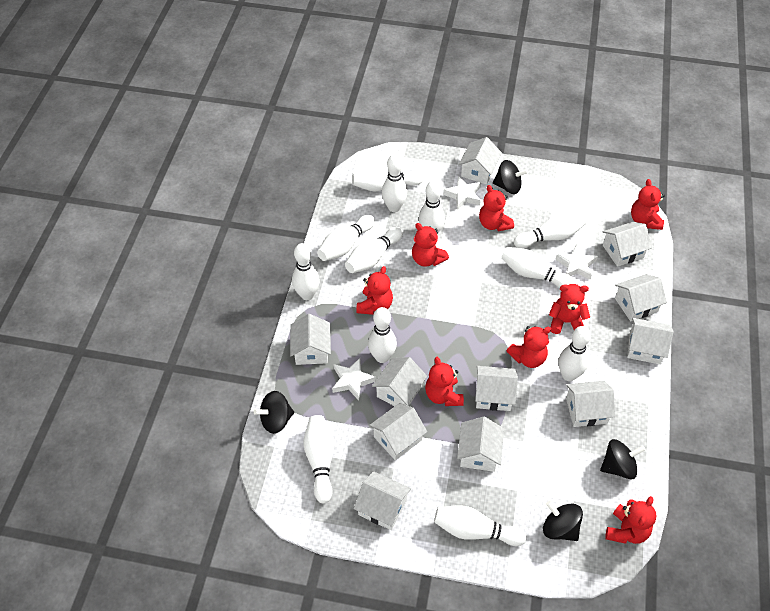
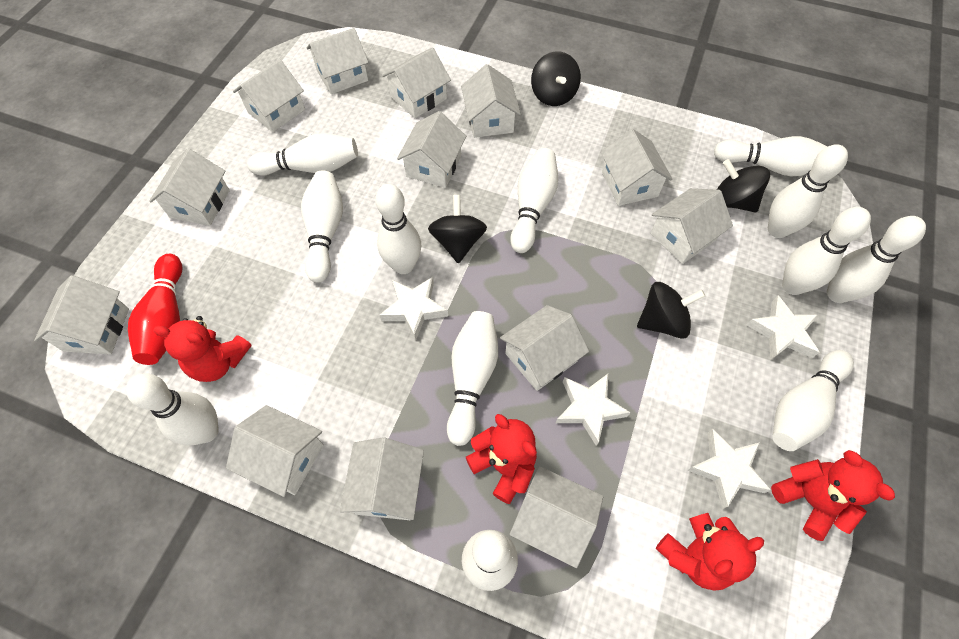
red bowling pin: none = 0 -> [128,254,182,365] = 1
red teddy bear: [356,266,393,315] [412,223,449,267] [425,357,464,406] [479,185,514,231] [507,326,551,368] [549,284,590,334] [605,496,656,544] [631,179,665,230] = 8 -> [153,316,252,382] [466,414,537,504] [656,513,764,591] [771,450,895,541] = 4
white house: [290,314,331,365] [354,472,411,530] [369,403,427,460] [372,357,427,406] [457,417,504,472] [458,137,502,185] [475,366,518,411] [566,381,615,427] [603,222,652,267] [615,274,667,321] [627,318,674,365] = 11 -> [34,275,129,355] [149,148,230,226] [226,405,324,497] [233,59,305,132] [306,28,369,94] [340,437,424,520] [382,48,451,118] [397,111,466,188] [461,64,521,138] [500,305,589,391] [510,466,603,568] [601,129,673,206] [650,188,733,264] = 13
white star: [332,358,376,401] [443,176,481,210] [555,244,598,280] = 3 -> [380,277,448,340] [556,374,631,446] [688,429,771,509] [747,296,819,361] = 4

